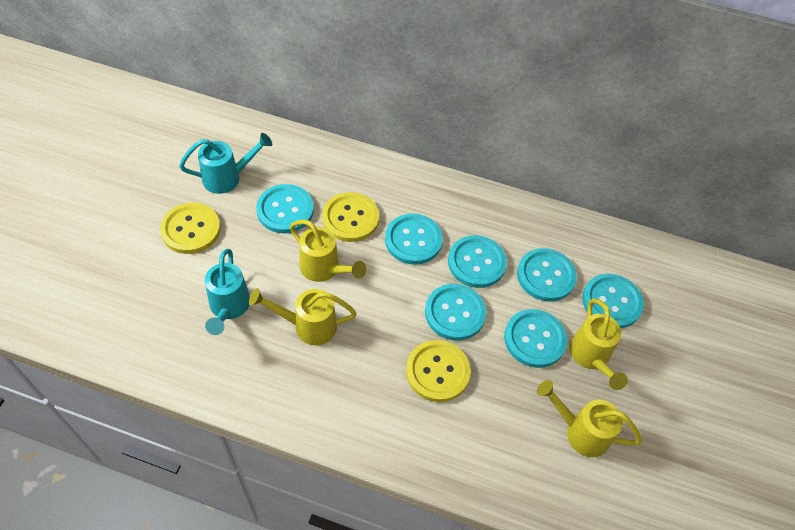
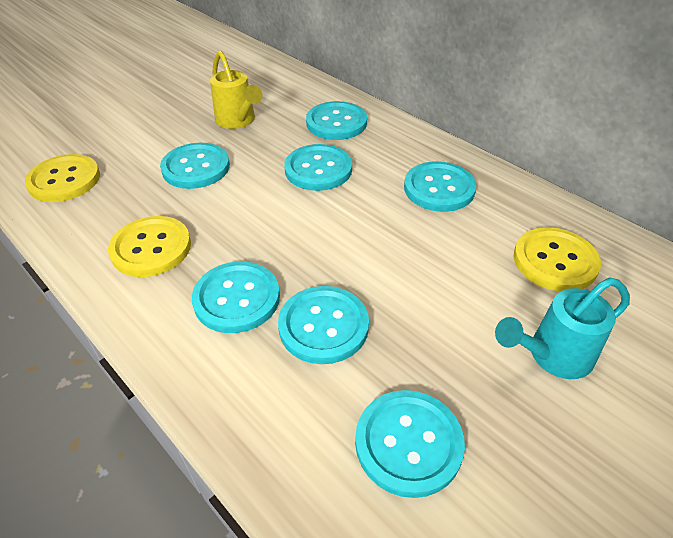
turquoise watering can: [179,133,272,194] [205,249,250,335] = 2 -> [495,278,630,379] = 1
yellow watering can: [249,288,357,345] [290,220,366,282] [537,380,642,457] [569,298,628,390] = 4 -> [210,51,263,129] = 1

